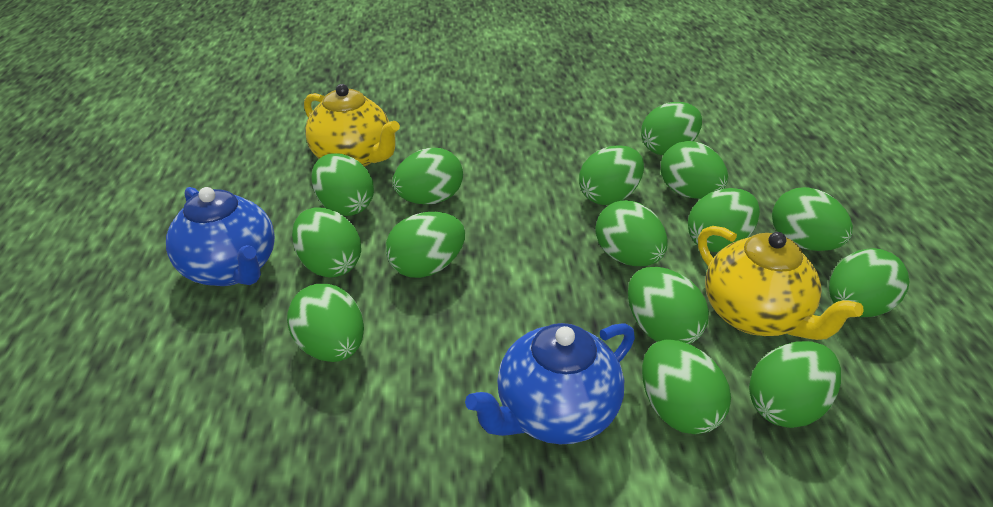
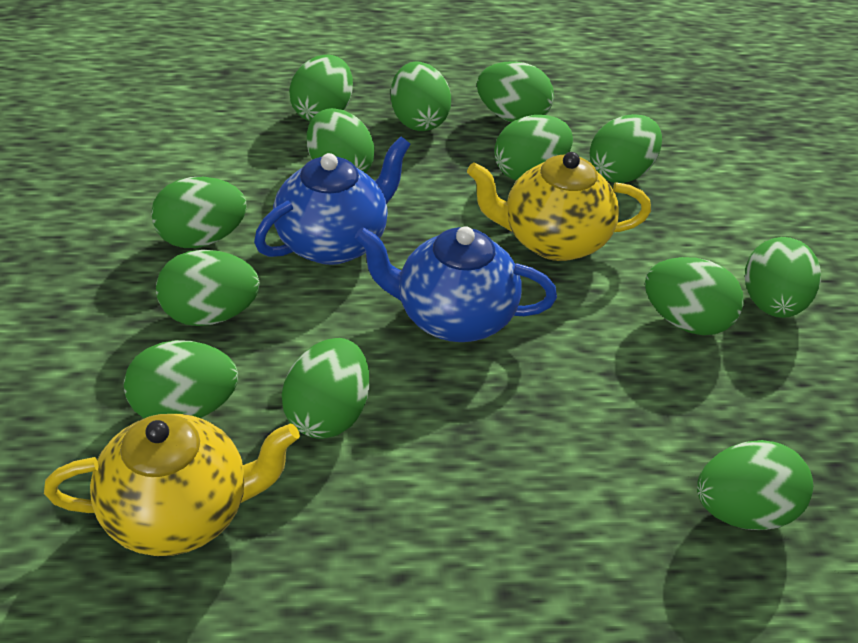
green egg: [287,284,364,362] [292,207,361,278] [311,153,374,216] [386,212,465,278] [393,148,463,205] [579,145,644,205] [595,200,668,266] [628,267,709,344] [641,102,702,155] [642,339,731,434] [661,141,728,199] [688,188,760,252] [749,341,841,428] [772,187,853,251] [829,248,910,317] = 15 -> [124,340,238,418] [151,177,247,248] [156,250,259,326] [282,338,369,439] [289,55,353,121] [307,108,375,173] [391,61,451,131] [477,61,554,122] [494,115,573,181] [590,114,662,183] [645,257,744,335] [697,440,813,530] [745,237,821,318] = 13

